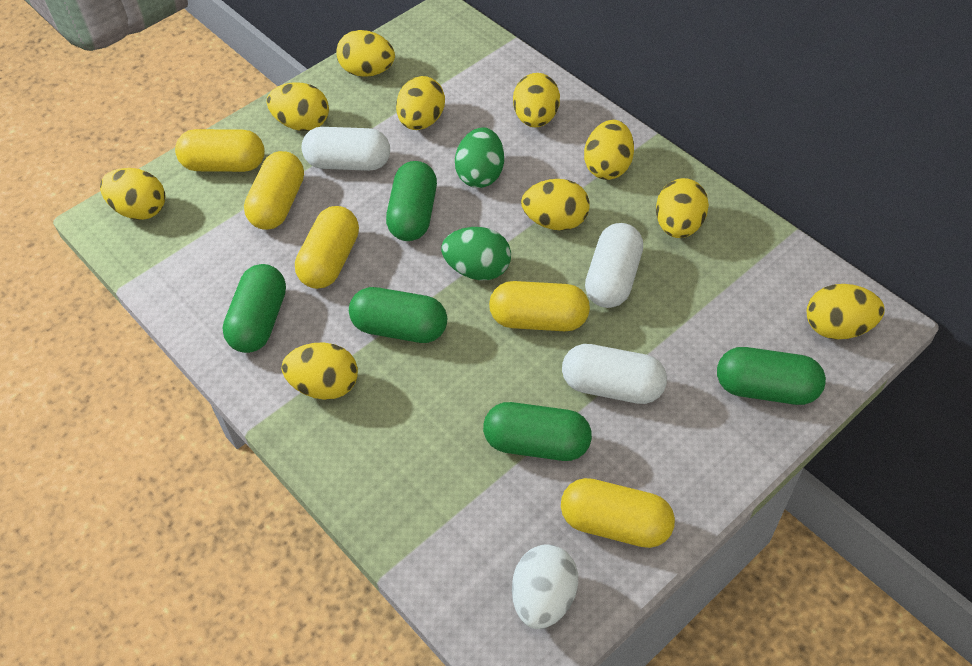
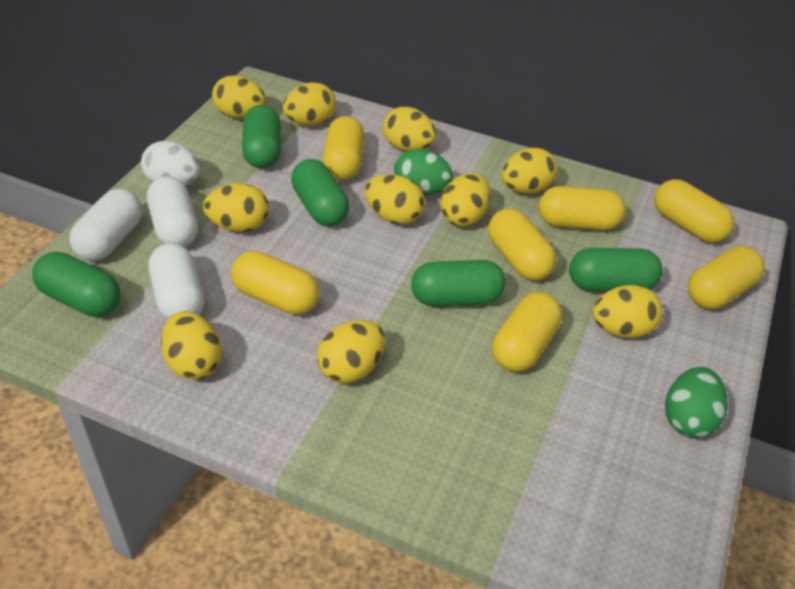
yellow capsule: [175,129,265,172] [244,151,304,230] [295,206,359,289] [489,281,590,331] [561,478,675,548] = 5 -> [231,251,320,315] [323,116,364,180] [488,208,557,281] [492,292,562,372] [539,186,626,230] [654,179,734,243] [688,246,765,309] = 7

